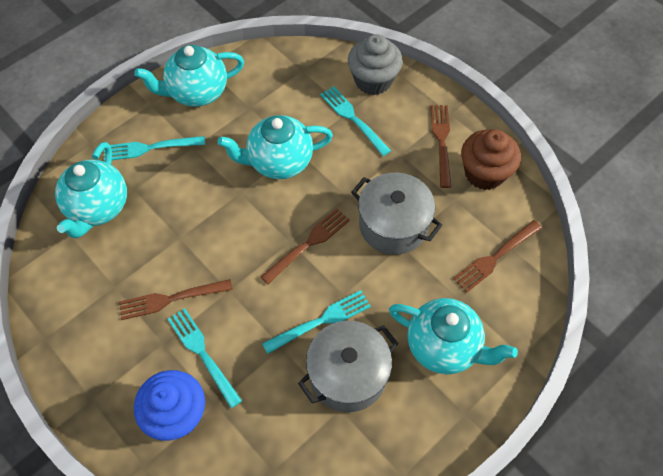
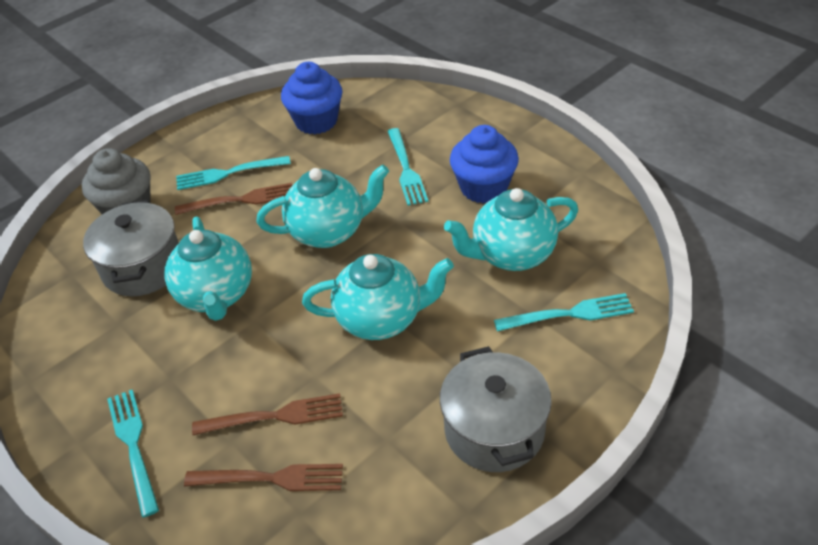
blue cupcake: [134,370,205,441] = 1 -> [281,62,342,135] [450,125,519,203] = 2
brown cupcake: [461,129,521,190] = 1 -> none = 0
brown fork: [119,279,233,320] [260,208,350,284] [430,105,451,188] [453,220,542,293] = 4 -> [175,183,292,215] [184,464,343,491] [192,393,343,435] = 3

